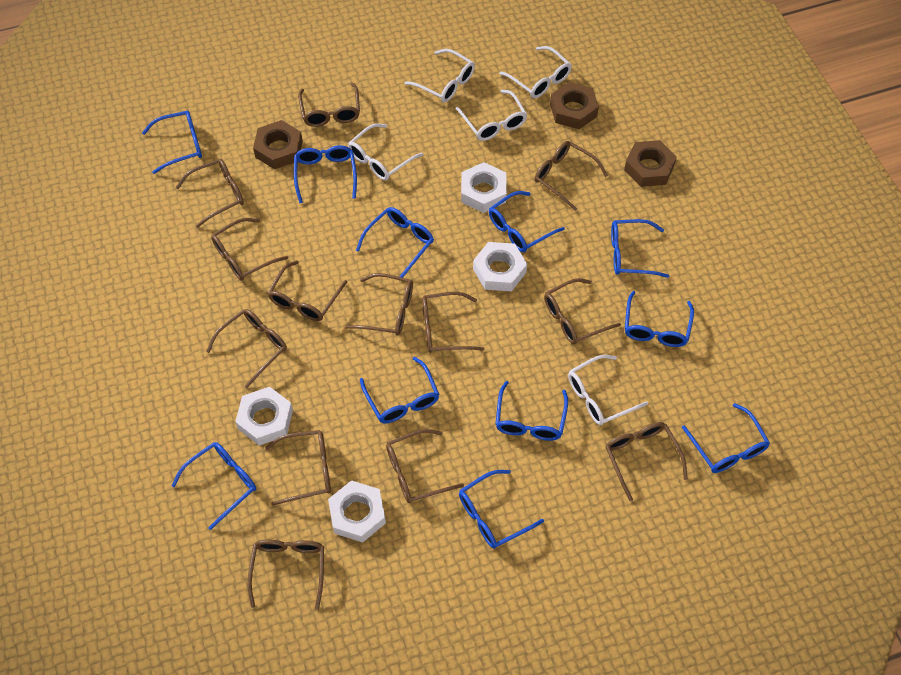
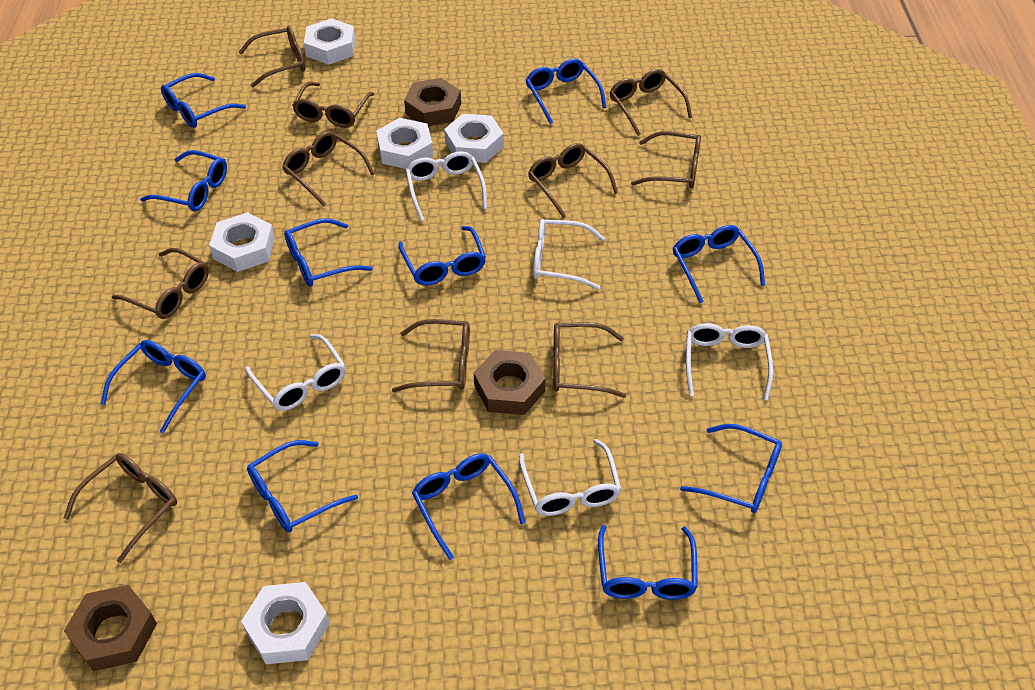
brown glasses: [176,159,244,228] [206,309,287,388] [211,218,288,281] [247,539,324,610] [265,430,331,506] [268,260,347,321] [298,83,360,127] [345,273,413,335] [386,429,464,503] [422,292,484,353] [535,141,608,211] [544,278,621,344] [605,422,688,501] = 13 -> [64,453,177,563] [112,248,209,319] [239,26,306,87] [282,131,375,206] [292,82,374,128] [392,319,470,392] [528,143,618,219] [553,322,626,398] [610,69,692,136] [631,131,701,188] = 10
white nut: [235,387,293,446] [328,480,386,543] [461,162,507,213] [473,242,527,291] = 4 -> [209,212,275,272] [241,582,330,664] [304,18,355,65] [376,118,433,169] [444,114,504,163] = 5

